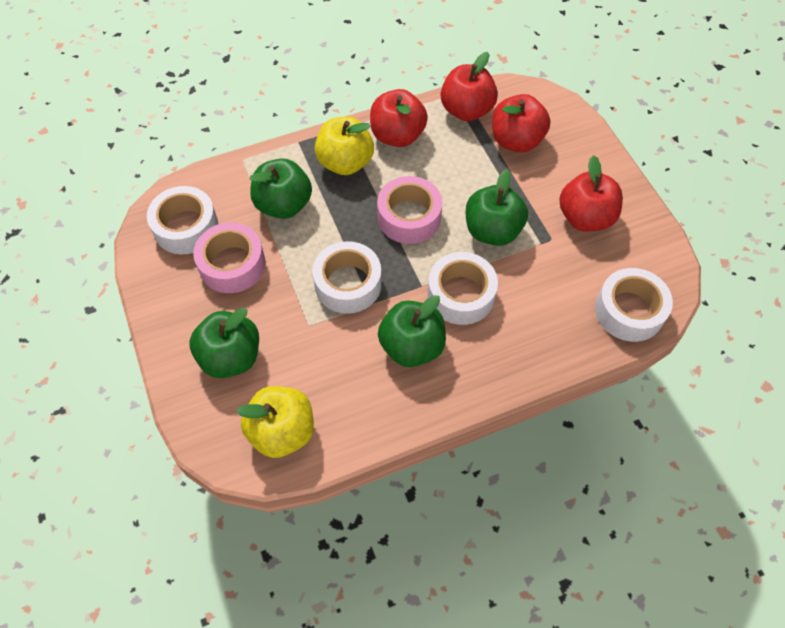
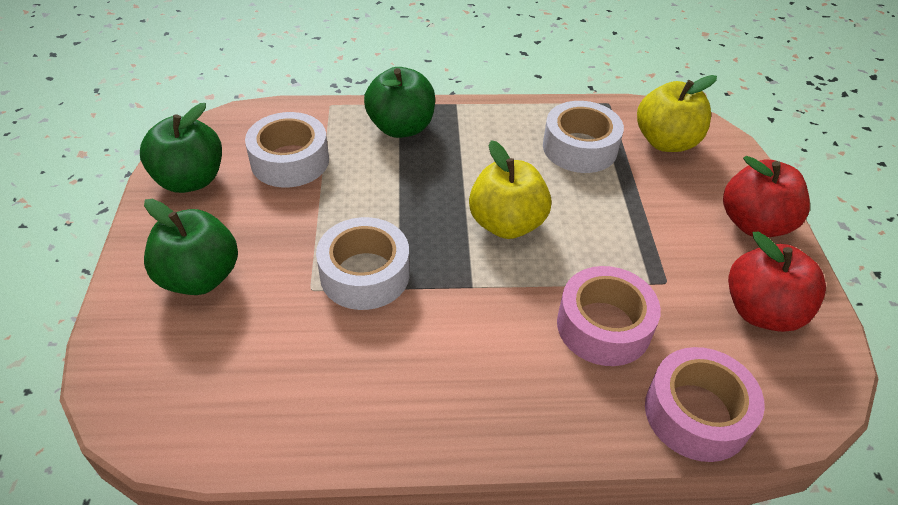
green apple: [189,308,259,378] [249,158,312,219] [378,295,446,367] [466,169,528,246] = 4 -> [140,103,222,193] [144,199,238,295] [364,67,435,138] = 3
red apple: [370,89,428,147] [441,52,498,121] [492,94,550,152] [559,155,623,232] = 4 -> [723,156,810,237] [728,231,826,332] = 2
white tape: [147,186,218,254] [312,241,382,314] [428,252,498,325] [595,268,673,342] = 4 -> [245,112,329,188] [316,217,410,310] [543,101,624,173] = 3

